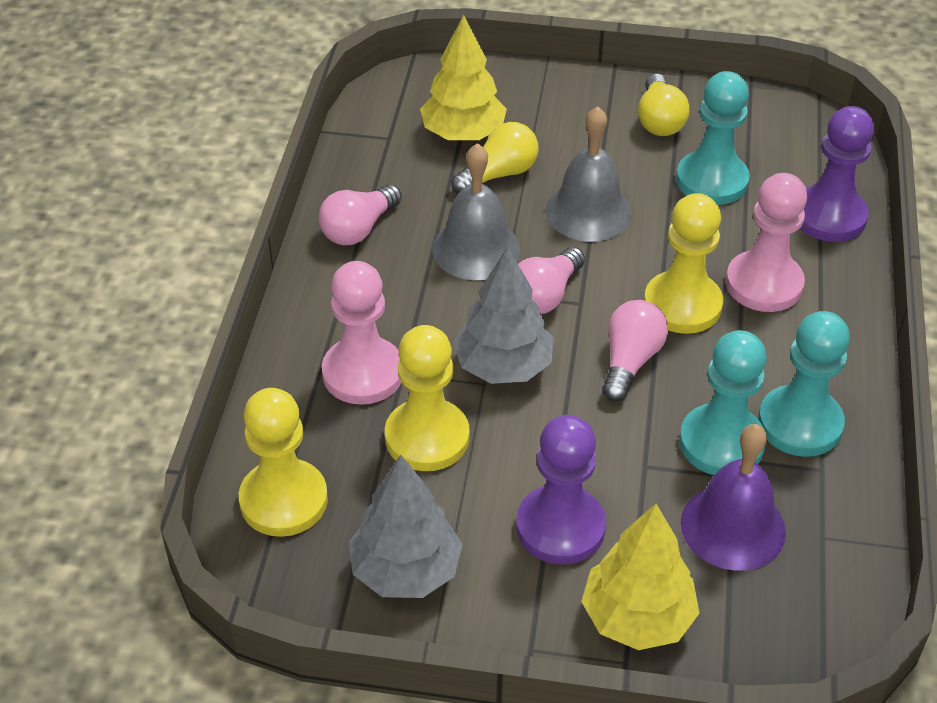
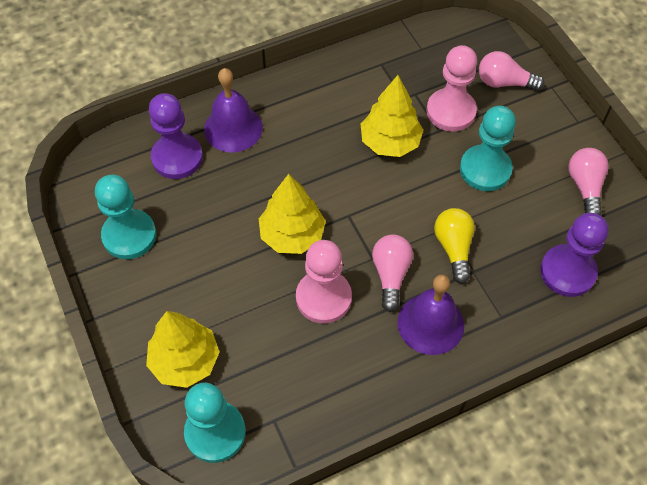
grey bell: [432,143,521,280] [546,106,632,242] = 2 -> none = 0
grey tree: [349,455,463,598] [453,246,554,384] = 2 -> none = 0
purple bell: [681,424,786,571] = 1 -> [204,68,263,152] [397,275,464,355] = 2
yellow light bulb: [452,122,538,194] [638,74,690,136] = 2 -> [434,208,475,284] = 1
yellow pawn: [239,388,328,537] [385,325,470,471] [644,193,723,334] = 3 -> none = 0
yellow tree: [420,15,507,140] [581,504,700,650] = 2 -> [146,311,220,388] [259,174,326,254] [361,75,423,157] = 3

